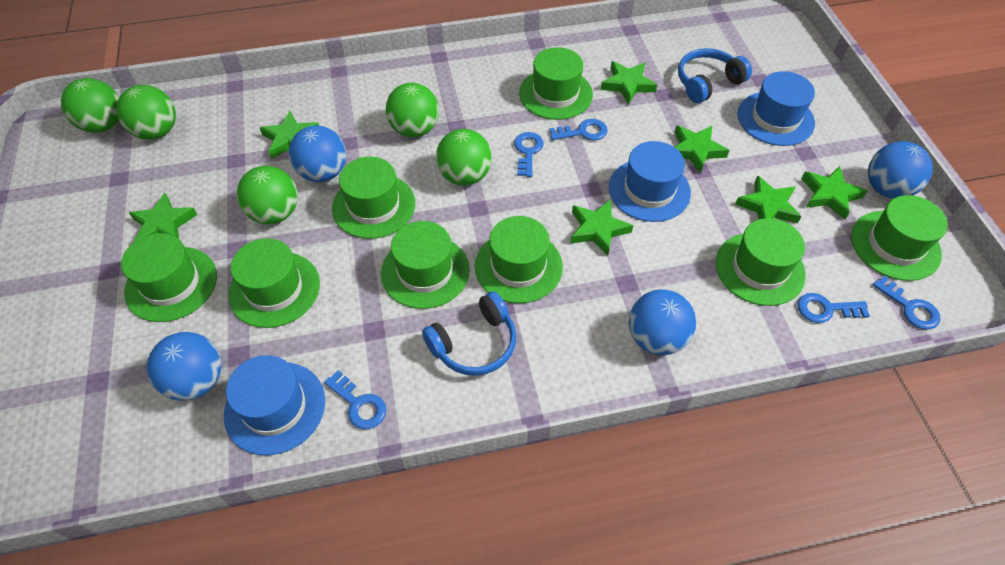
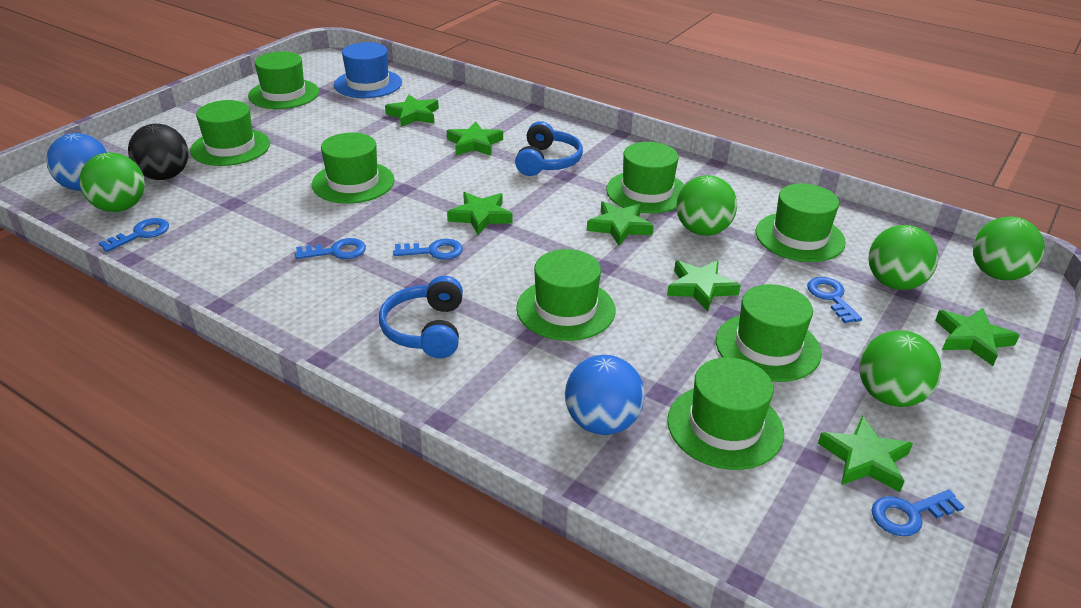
black ball: none = 0 -> [128,124,189,180] = 1
blue ball: [147,332,222,401] [289,126,346,182] [629,289,696,355] [868,142,933,199] = 4 -> [46,133,108,191] [565,355,645,435] = 2
blue hat: [224,355,325,456] [609,141,691,222] [737,71,815,146] = 3 -> [334,42,402,98] = 1

